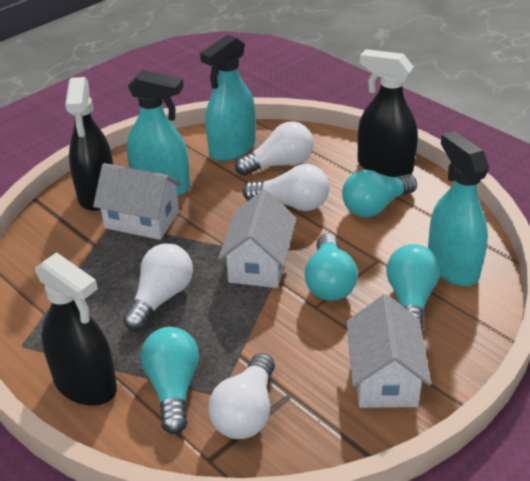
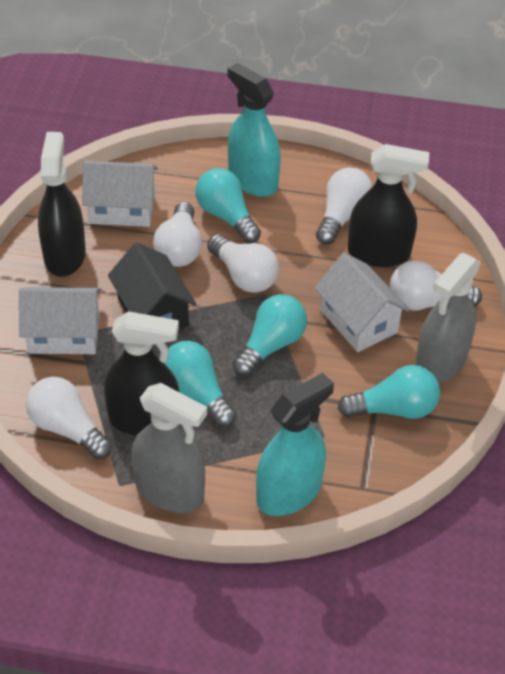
black house: none = 0 -> [108,242,196,330] = 1
grey spray bottle: none = 0 -> [132,383,207,513] [415,253,481,383] = 2
turquoise spray bottle: [127,70,190,196] [200,34,256,161] [428,131,489,286] = 3 -> [227,63,281,197] [256,373,334,516] = 2
white light bulb: [123,243,193,331] [208,353,275,439] [235,121,314,176] [243,164,329,211] = 4 -> [26,377,112,460] [153,202,202,267] [207,234,279,293] [316,168,373,244] [390,261,482,311] = 5

